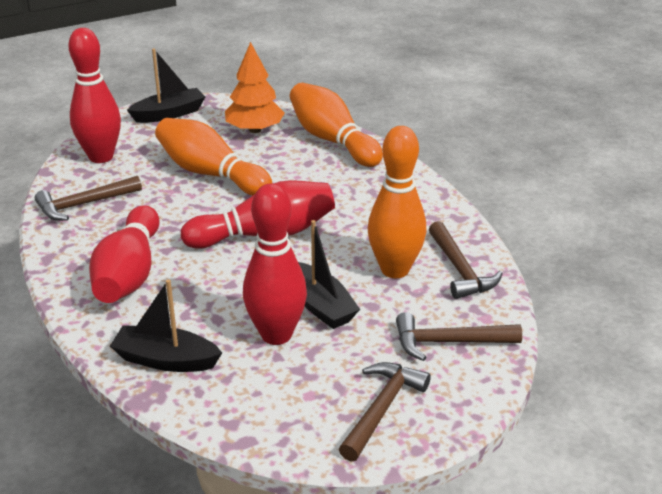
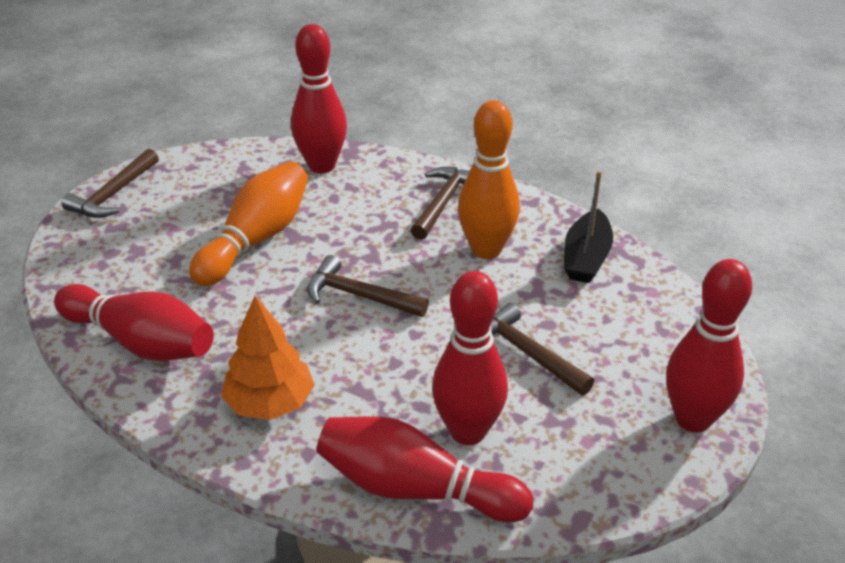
black boat: [110,279,222,372] [127,49,205,123] [298,220,360,329] = 3 -> [564,171,613,283] = 1
orange bowling pin: [155,118,272,196] [290,83,383,167] [368,126,426,278] = 3 -> [189,161,308,286] [458,100,520,259] = 2
red bowling pin: [69,28,121,163] [89,205,160,303] [181,180,335,249] [243,183,307,345] = 4 -> [54,284,214,361] [291,24,347,173] [317,416,533,522] [432,271,508,445] [666,259,752,432] = 5

